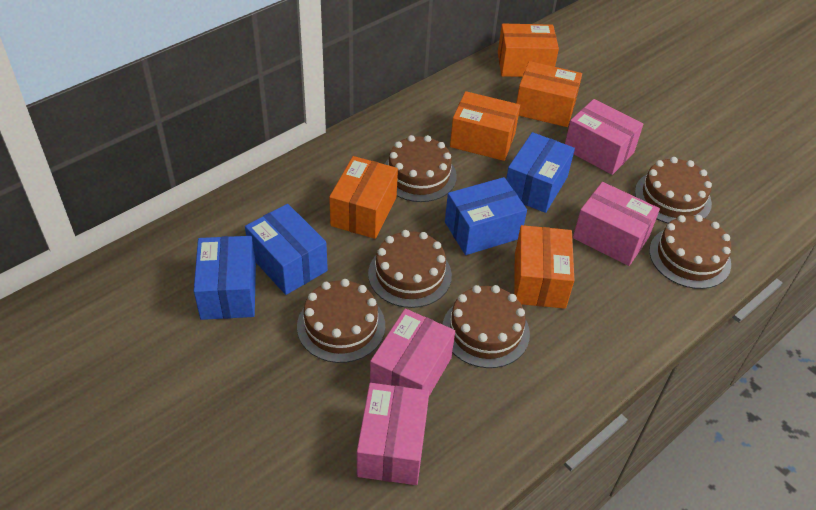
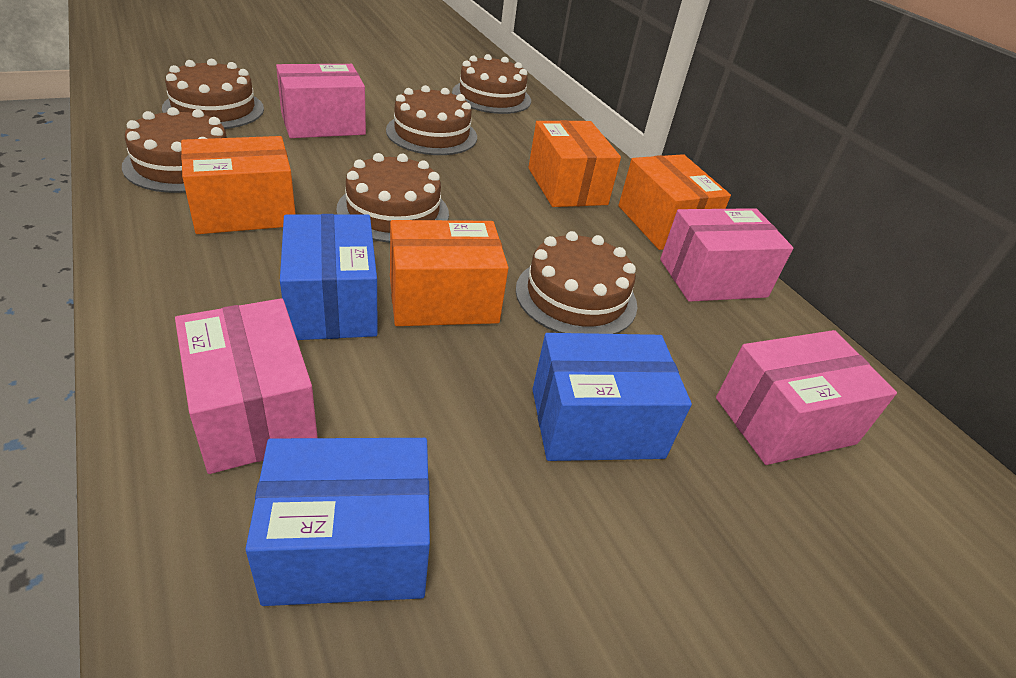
blue box: [194,236,256,320] [245,204,328,295] [445,177,527,255] [506,132,575,213] = 4 -> [245,438,430,606] [280,214,378,340] [532,333,692,461] = 3
orange box: [329,156,398,239] [450,91,520,161] [498,24,559,77] [514,225,574,309] [516,61,582,127] = 5 -> [181,136,296,234] [390,220,508,326] [528,120,621,207] [618,154,731,250] = 4

